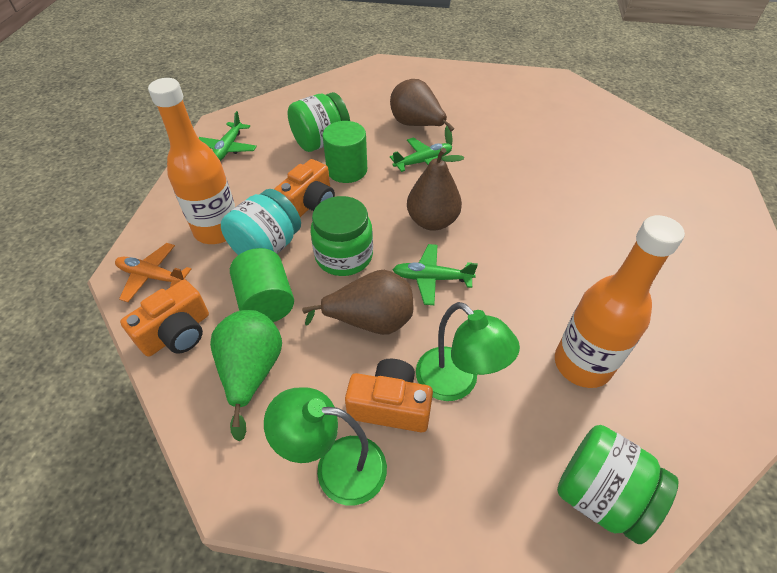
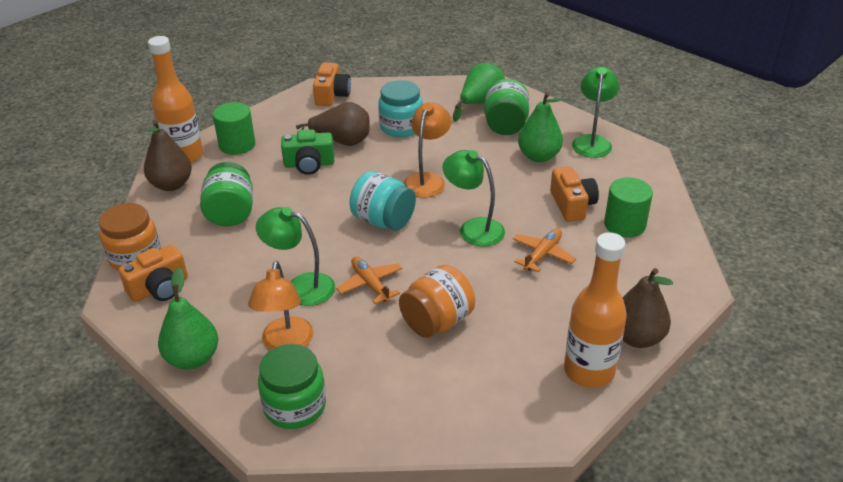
green camera: none = 0 -> [281,129,334,175] = 1
green lamp: [264,388,387,506] [416,302,520,401] = 2 -> [256,207,335,306] [443,150,505,247] [572,67,619,158] = 3
green pear: [210,310,282,441] = 1 -> [158,267,218,369] [453,63,505,122] [518,92,563,162] = 3
green plane: [199,111,257,161] [390,137,452,172] [392,244,478,305] = 3 -> none = 0
orange jar: none = 0 -> [99,203,161,271] [399,265,475,338] = 2
orange lamp: none = 0 -> [248,261,313,350] [403,102,451,198] = 2
orange plane: [115,243,191,302] = 1 -> [336,257,402,304] [512,229,576,273] = 2
turquoise jar: [221,189,301,255] = 1 -> [349,171,416,231] [378,80,423,137] = 2

